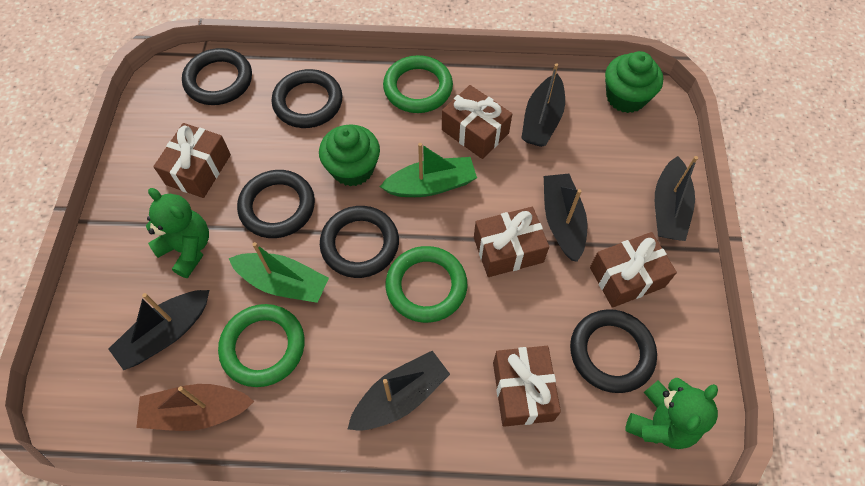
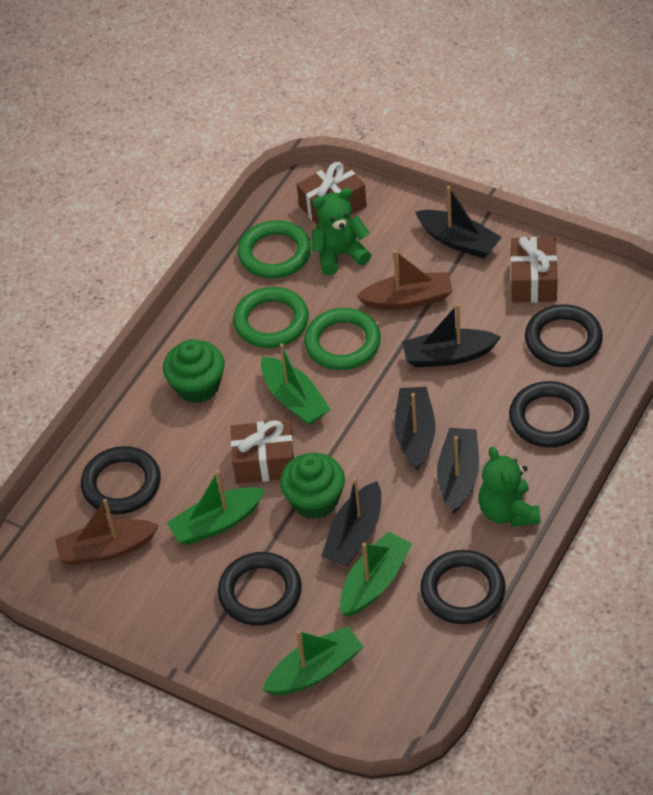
brown boat: [136,384,254,431] = 1 -> [55,499,159,565] [356,250,453,310] = 2
brown gift: [153,123,231,198] [442,85,512,159] [474,207,549,277] [493,346,561,427] [590,232,677,308] = 5 -> [231,420,295,484] [297,161,367,225] [511,237,557,303] = 3
green boat: [229,242,329,303] [380,143,477,197] = 2 -> [167,470,265,545] [261,343,331,425] [263,626,364,695] [340,531,412,617] = 4

